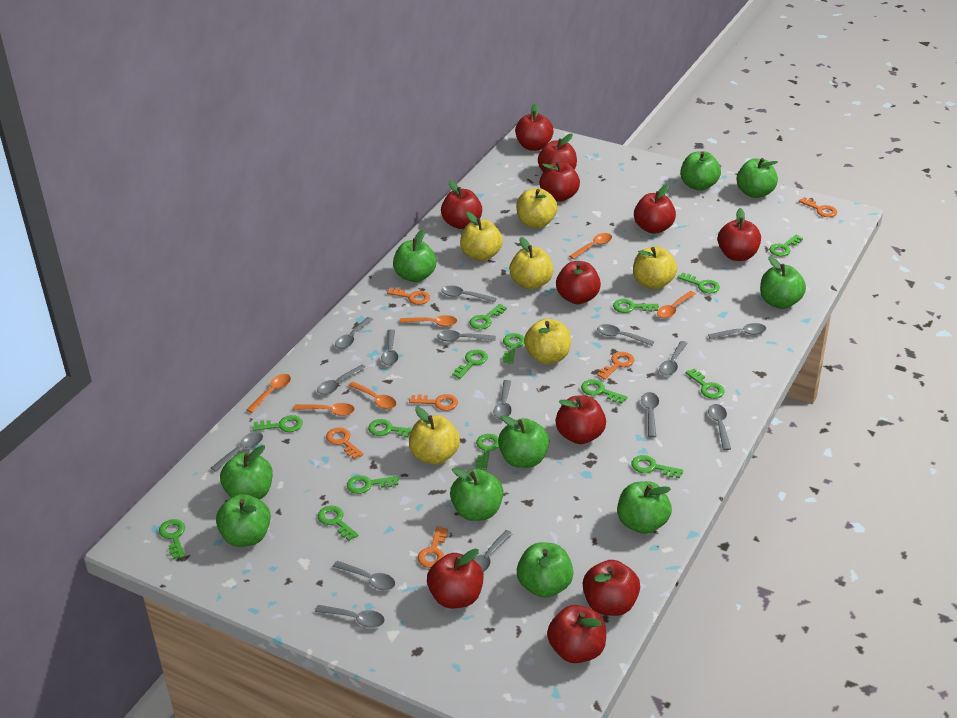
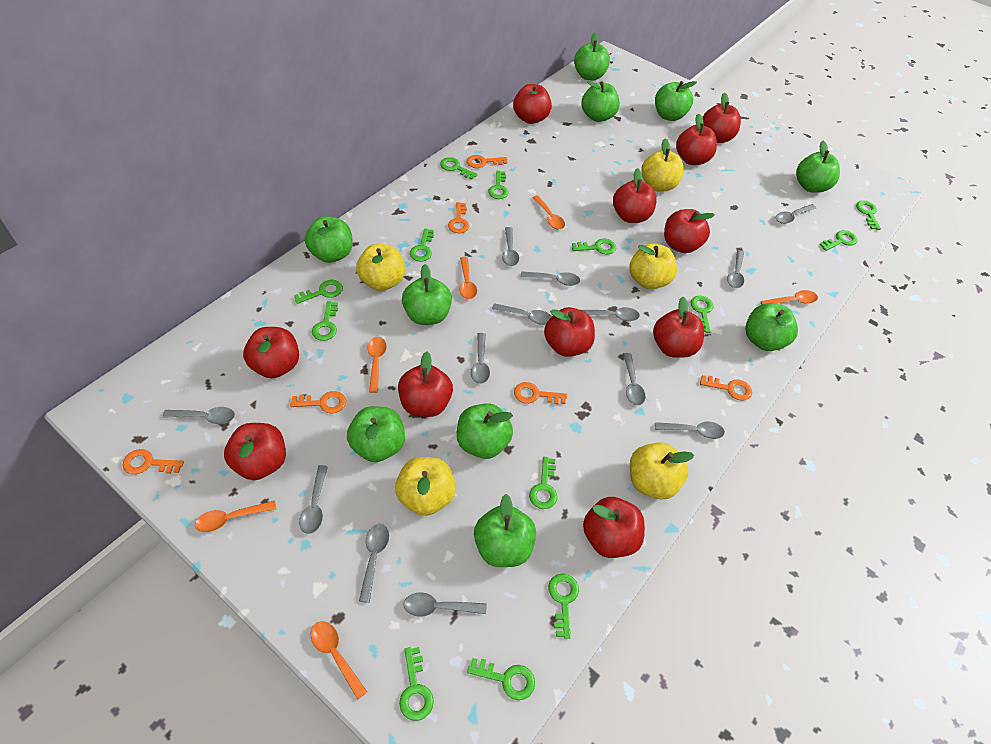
green key: [159,519,185,559] [253,415,303,432] [318,506,359,541] [347,475,399,494] [368,419,412,438] [452,350,488,379] [469,304,507,329] [475,434,499,470] [503,333,525,364] [581,379,628,404] [613,299,659,313] [631,455,683,478] [677,273,720,294] [686,369,725,399] [769,235,803,256] = 15 -> [294,280,343,304] [312,301,338,341] [399,647,434,721] [410,228,434,261] [440,157,478,180] [467,658,535,700] [488,171,509,199] [529,457,557,509] [548,573,579,639] [572,239,616,255] [690,296,714,333] [820,230,857,251] [856,201,881,230] = 13
grey spoon: [211,432,263,472] [315,605,385,628] [317,365,367,395] [333,561,395,591] [335,317,373,349] [381,329,398,365] [437,330,496,341] [441,286,497,303] [473,530,513,572] [493,380,512,419] [597,324,654,346] [641,392,659,438] [659,341,688,376] [708,323,766,339] [708,404,731,450] = 15 -> [163,407,235,424] [299,465,328,534] [359,524,389,603] [404,592,486,617] [471,333,490,384] [492,303,552,325] [502,227,519,266] [521,271,580,286] [582,307,640,321] [623,353,646,405] [655,422,725,439] [727,250,744,288] [775,204,816,224] = 13
yellow apple: [409,407,460,465] [460,212,503,261] [509,237,554,290] [516,188,558,228] [524,318,571,364] [633,246,677,289] = 6 -> [356,244,405,291] [395,457,456,516] [629,243,677,289] [630,442,694,499] [641,138,683,191] = 5

